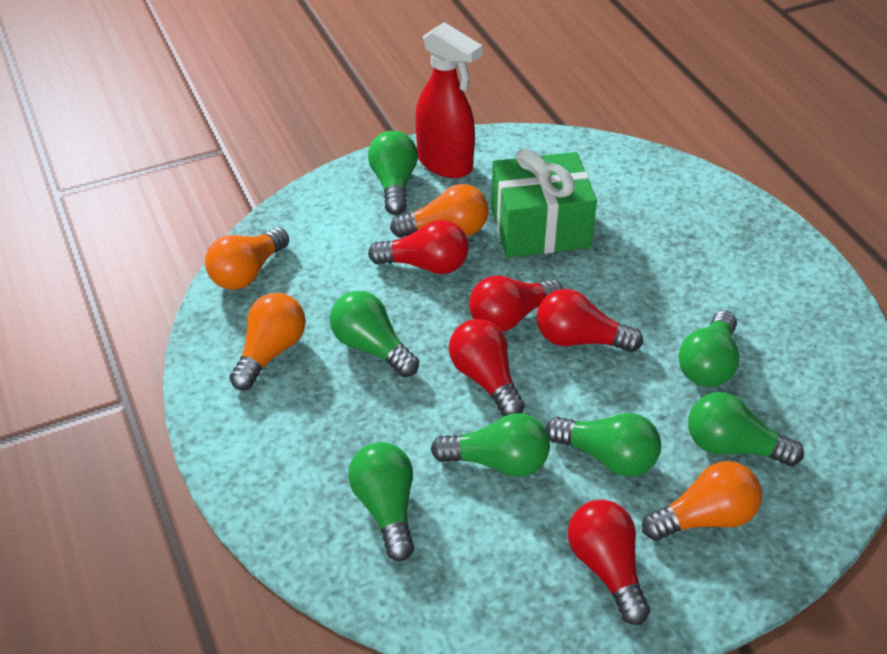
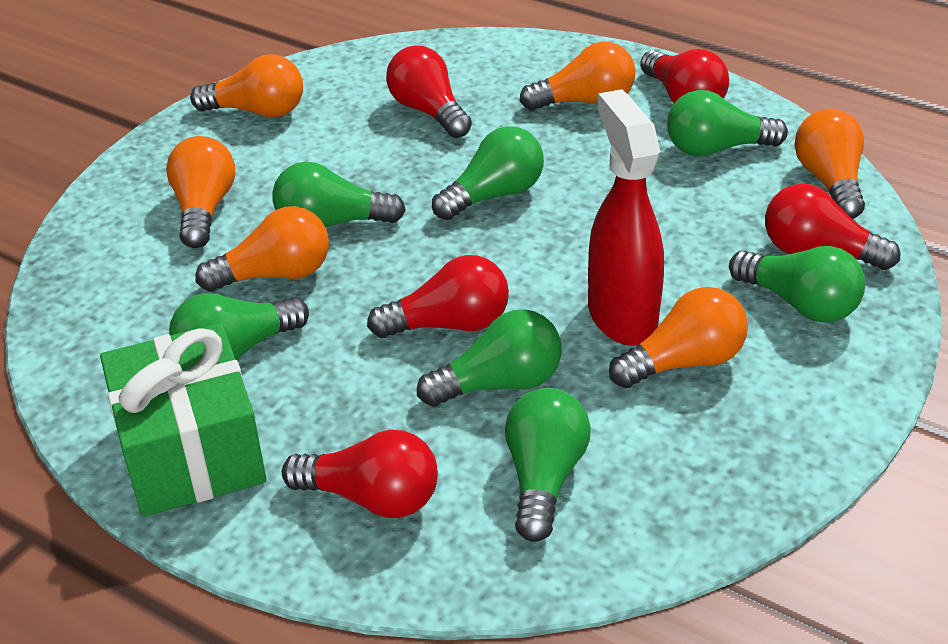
orange light bulb: [205,227,289,290] [230,293,306,390] [390,184,489,238] [642,461,762,541] = 4 -> [166,136,235,248] [190,54,303,118] [195,206,329,292] [520,42,636,110] [609,287,748,388] [794,109,865,219] = 6

